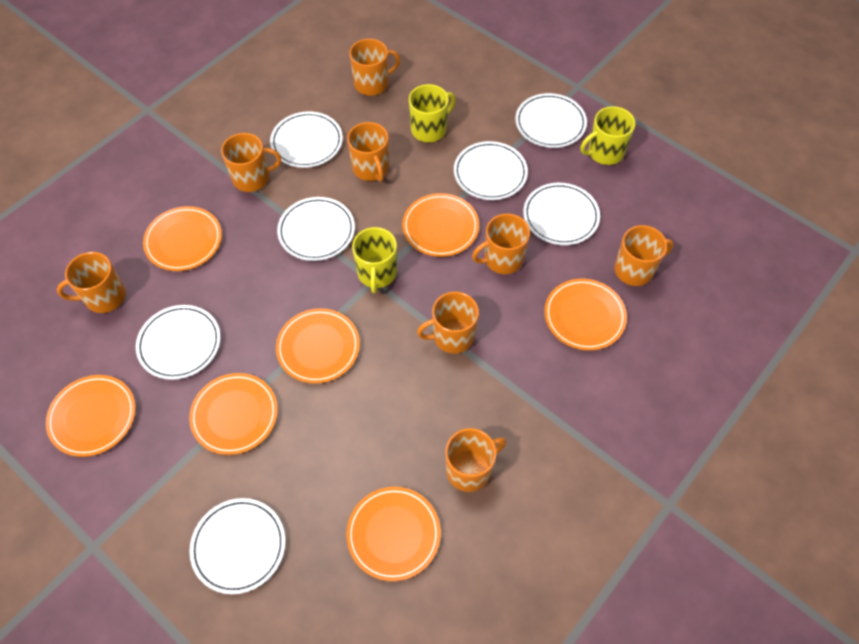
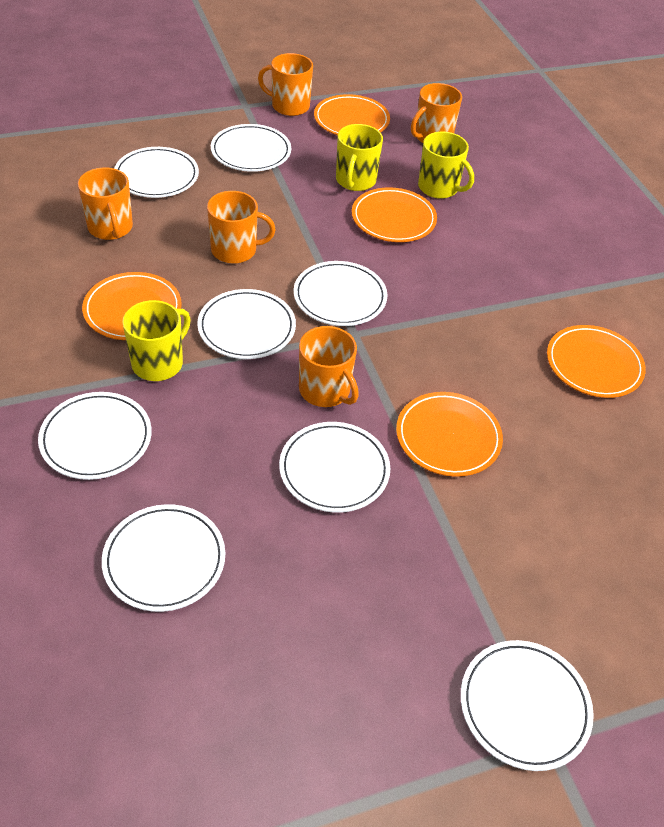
orange mug: [57,252,126,313] [221,133,281,192] [347,122,389,182] [349,39,400,96] [417,292,479,354] [445,428,506,492] [472,214,530,274] [614,225,674,286] = 8 -> [78,167,133,240] [207,191,276,264] [258,53,313,116] [299,326,359,407] [411,83,462,143] = 5
orange plate: [46,375,136,457] [143,206,222,271] [189,373,278,455] [276,308,360,384] [346,487,441,581] [402,193,479,257] [544,279,627,351] = 7 -> [82,272,182,340] [314,94,390,135] [352,187,437,242] [396,392,503,477] [547,325,646,398] = 5
white plate: [136,305,221,380] [189,498,285,594] [270,112,343,168] [277,197,355,261] [454,141,528,200] [515,93,587,148] [523,183,600,245] = 7 -> [38,392,152,480] [102,504,225,612] [114,147,199,198] [197,289,296,359] [211,124,291,172] [279,422,390,513] [294,261,387,326] [461,640,594,771] = 8

